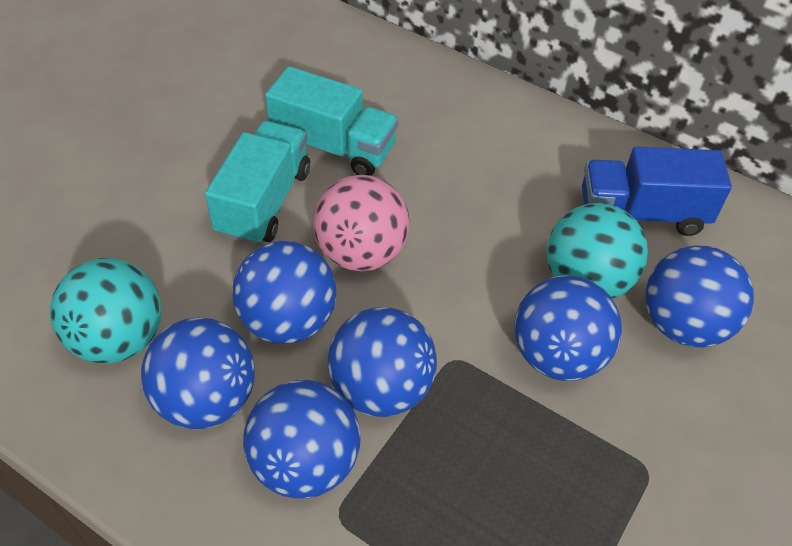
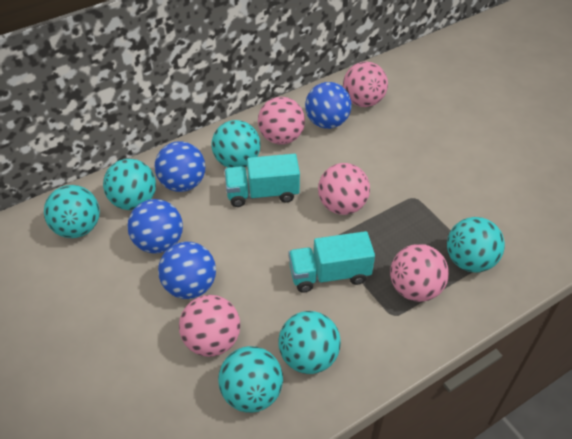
blue ball: [141,318,255,429] [232,241,337,344] [243,380,361,499] [328,307,437,417] [514,275,622,381] [646,246,754,347] = 6 -> [127,199,183,254] [154,142,205,192] [158,242,216,299] [305,82,352,129] = 4
blue truck: [582,147,732,236] = 1 -> none = 0
pink ball: [313,175,410,272] = 1 -> [179,295,240,357] [258,97,305,145] [318,163,370,215] [343,61,388,107] [390,244,449,302] = 5
turquoise ball: [50,258,161,364] [547,203,648,299] = 2 -> [44,185,100,238] [103,159,156,210] [211,120,261,168] [218,346,283,413] [278,311,341,374] [447,217,505,273] = 6

